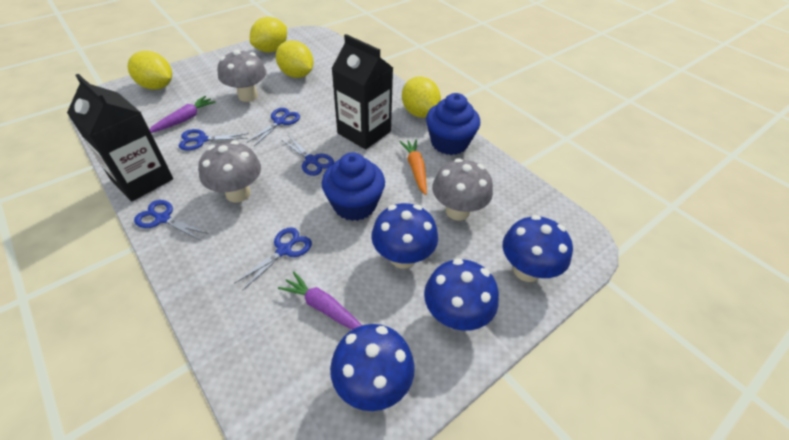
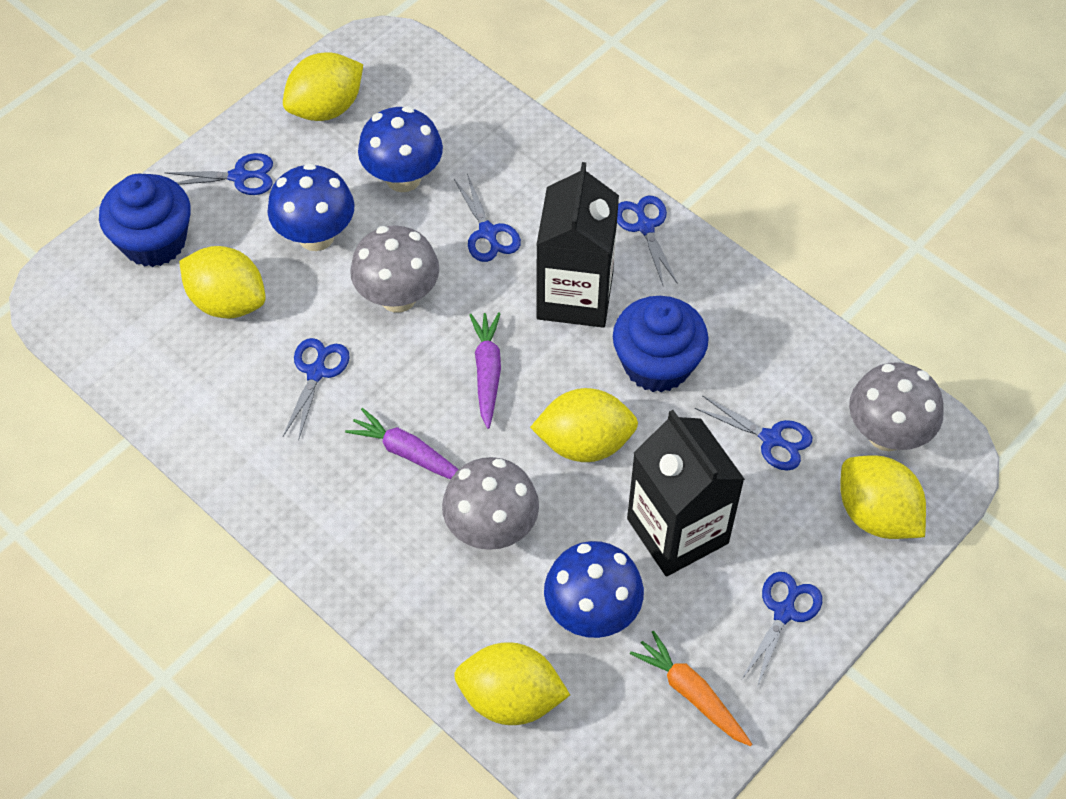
blue mushroom: [330,324,415,411] [371,203,438,269] [424,259,499,331] [503,215,573,282] = 4 -> [267,163,354,251] [358,106,443,192] [544,541,644,638] = 3
blue scissors: [134,200,209,241] [179,129,249,150] [234,227,312,291] [247,108,300,146] [281,135,334,176] = 5 -> [164,153,273,195] [283,338,350,441] [454,173,521,262] [617,195,678,285] [695,395,812,471] [741,572,822,687] = 6
yellow lemon: [128,51,172,90] [250,17,287,53] [276,40,314,78] [402,77,441,118] = 4 -> [179,246,266,319] [283,53,363,121] [454,642,570,725] [530,388,638,462] [840,455,926,539] = 5

